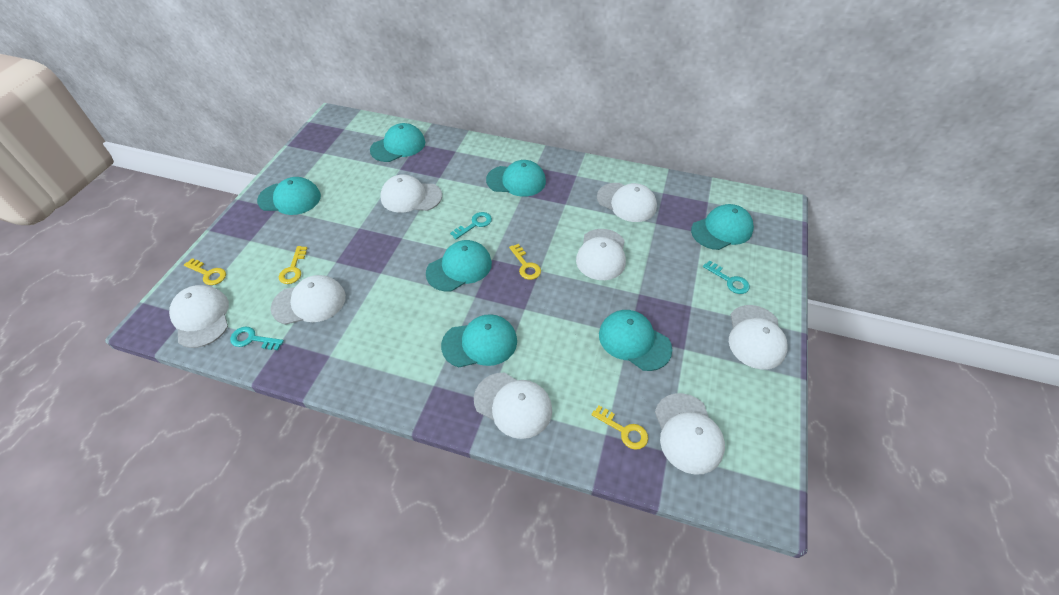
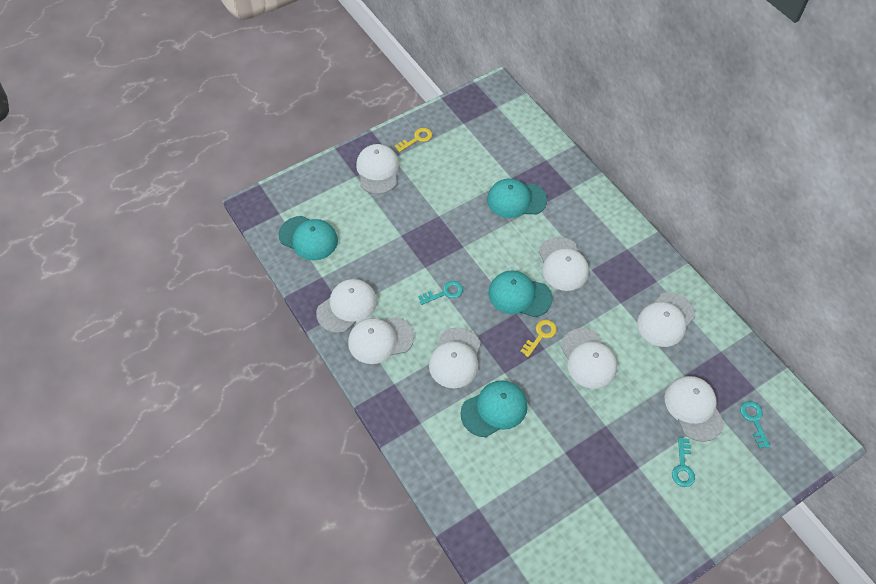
turquoise cap: [257,177,321,215] [370,123,425,162] [426,240,492,292] [441,314,517,367] [486,160,546,197] [599,310,672,371] [691,204,754,250] = 7 -> [279,216,338,260] [461,380,527,437] [487,179,547,218] [488,270,553,317] = 4
yellow key: [184,258,226,285] [279,246,307,284] [509,244,541,280] [591,406,648,450] = 4 -> [395,128,432,152] [520,320,557,357] = 2

